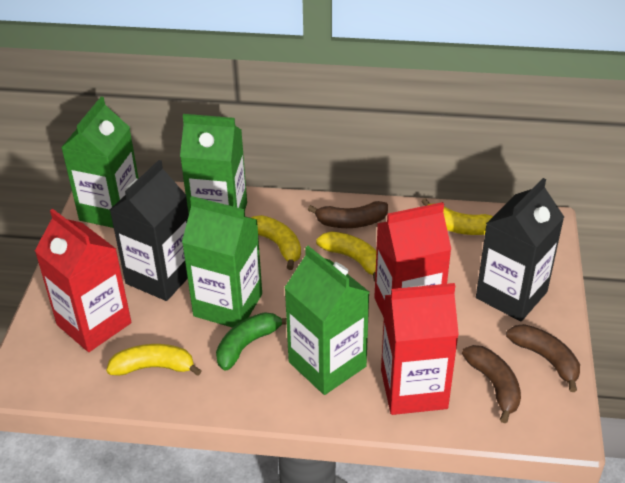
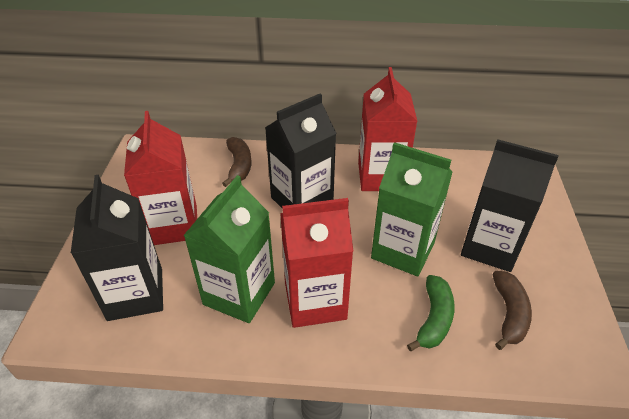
black carton: [110,160,189,301] [476,178,564,322] = 2 -> [71,175,163,321] [265,94,336,208] [461,139,559,272] = 3
brown banana: [308,201,388,228] [462,345,521,423] [506,324,580,392] = 3 -> [222,137,251,187] [493,271,532,350] = 2
green carton: [61,97,139,228] [180,114,247,214] [182,196,262,328] [284,246,370,395] = 4 -> [183,175,275,323] [371,142,452,277] = 2
yellow banana: [106,344,202,376] [251,215,301,270] [316,231,376,281] [421,198,493,235] = 4 -> none = 0

